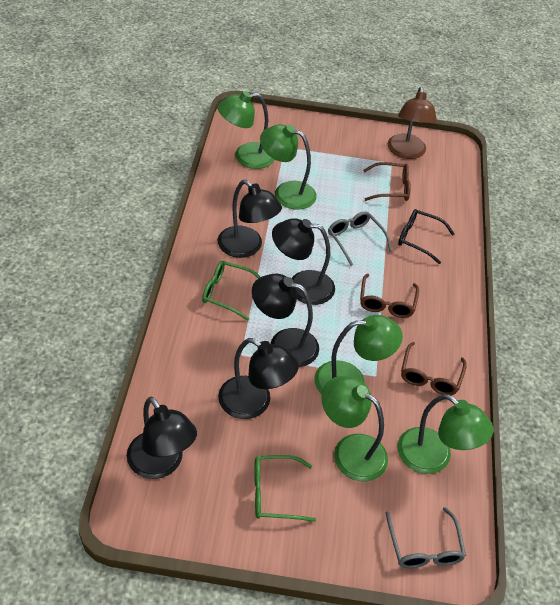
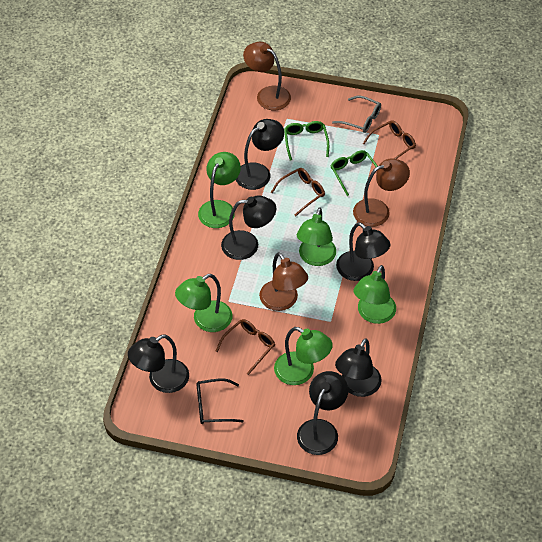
black lamp: [127,397,197,479] [218,180,282,258] [218,338,299,419] [252,274,319,367] [272,218,335,305] = 5 -> [128,334,189,393] [221,196,276,260] [236,119,284,190] [297,371,348,455] [335,338,382,397] [336,222,390,281] = 6
brown lamp: [388,87,437,159] = 1 -> [243,42,291,110] [259,252,308,311] [353,158,410,227] = 3
grey glasses: [328,211,392,266] [386,507,466,568] = 2 -> [332,96,381,133] = 1

